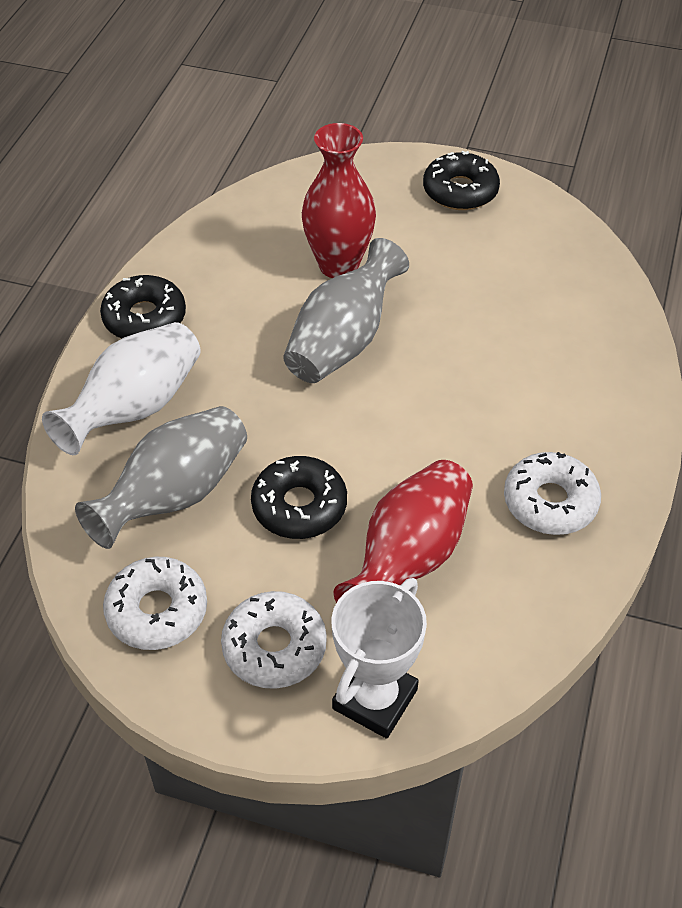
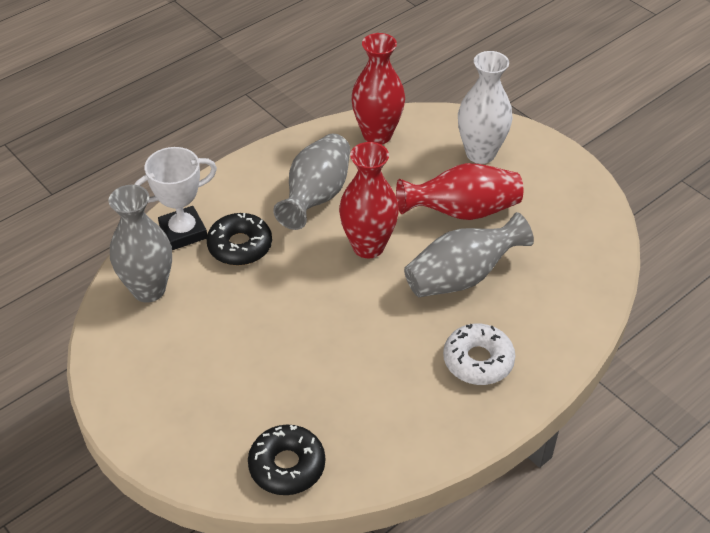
black donut: [100,275,186,338] [251,456,347,539] [423,151,500,210] = 3 -> [207,213,272,266] [248,425,325,495] = 2
grey vase: [75,406,247,549] [283,238,409,383] = 2 -> [109,185,172,303] [273,134,350,230] [404,212,534,297] = 3
red vase: [302,123,376,278] [333,460,473,603] = 2 -> [339,142,399,258] [351,33,405,145] [396,163,523,220] = 3
white donut: [103,557,207,650] [221,591,327,689] [504,452,601,535] = 3 -> [443,324,515,385] = 1

